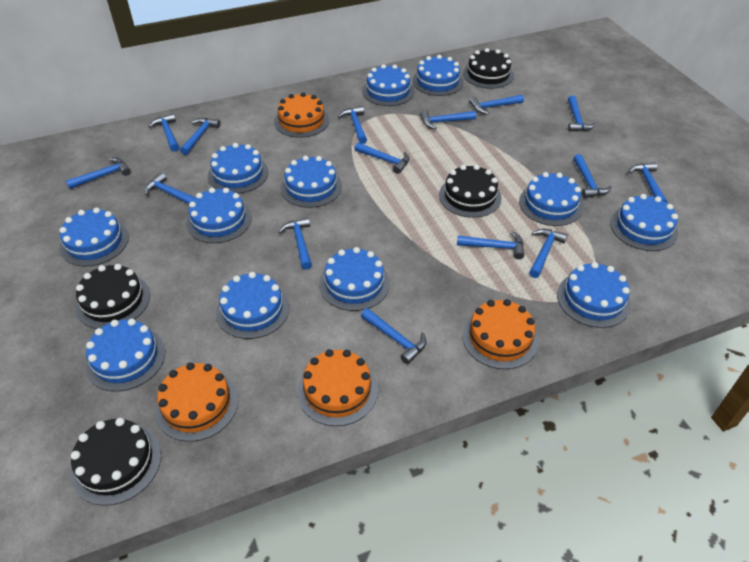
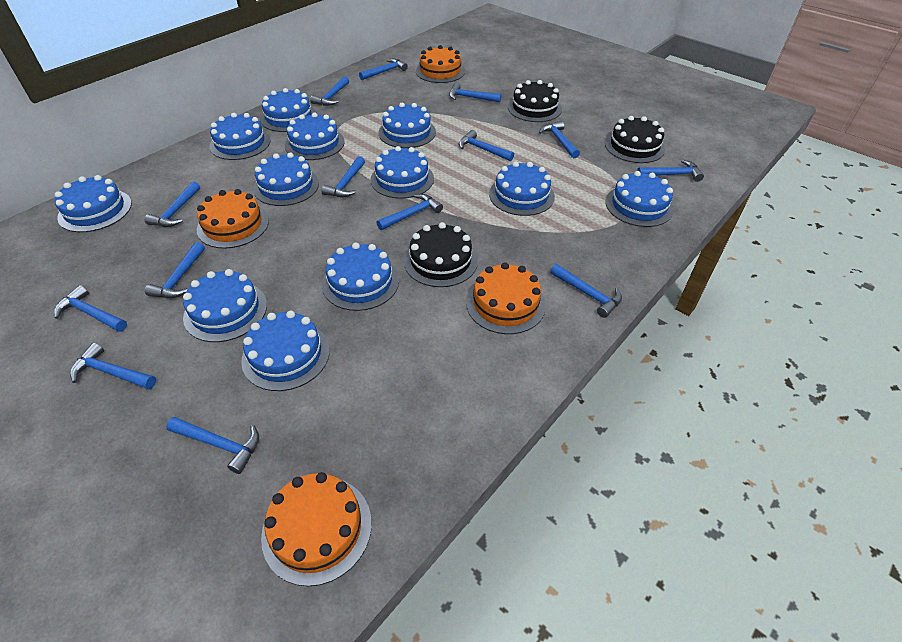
black cake: [70,418,161,506] [75,264,150,329] [439,165,502,218] [463,48,514,89] = 4 -> [404,222,478,287] [508,80,562,122] [605,116,665,163] = 3
blue hammer: [66,158,131,189] [144,173,195,204] [148,113,179,151] [180,118,221,155] [278,217,312,270] [338,106,367,144] [355,142,410,174] [361,308,426,364] [420,110,476,130] [457,232,524,259] [469,95,524,115] [529,229,568,278] [568,95,596,132] [573,154,611,198] [628,162,667,203] = 15 -> [54,285,127,332] [70,343,156,389] [145,181,200,227] [145,242,205,298] [166,417,259,474] [310,76,349,106] [321,156,365,197] [359,59,408,80] [377,194,443,230] [449,83,501,102] [459,130,514,161] [539,121,580,158] [550,264,622,318] [637,160,704,182] = 14

